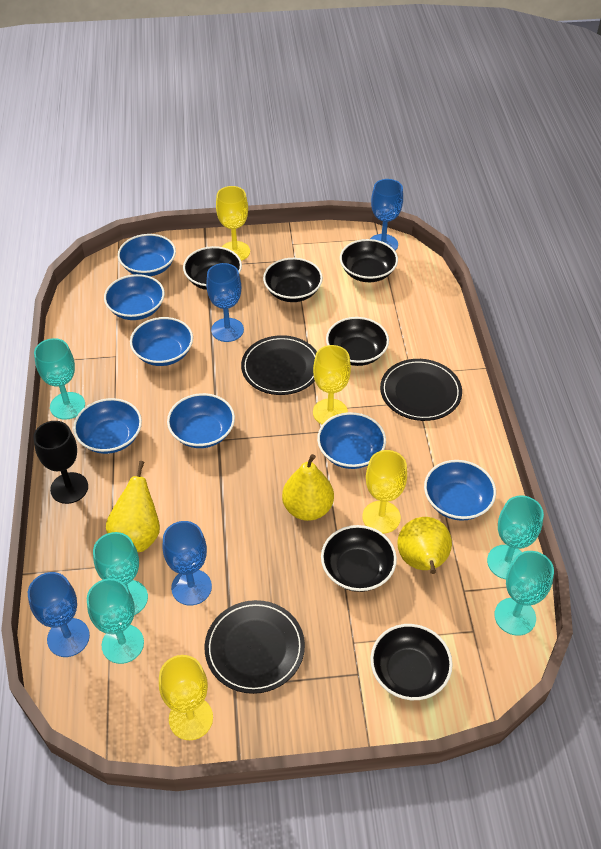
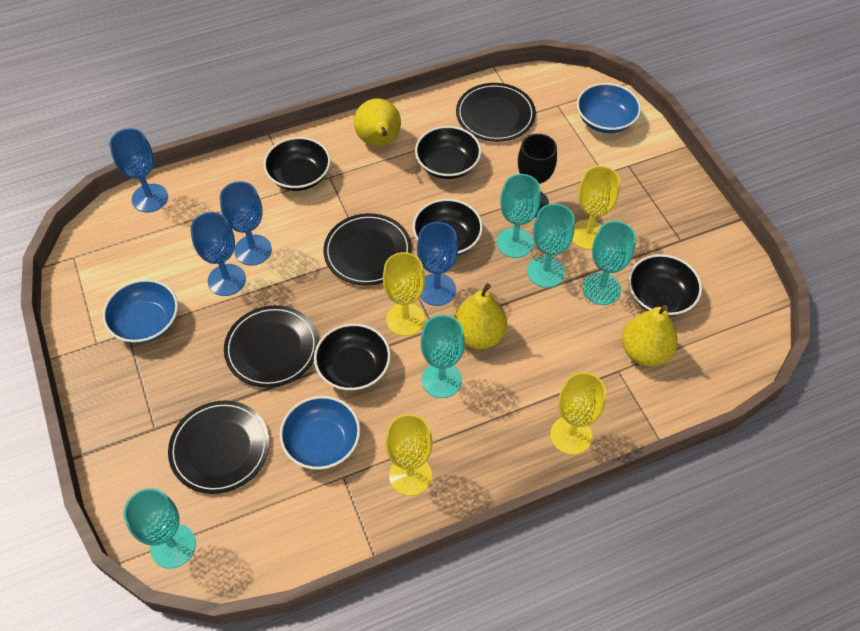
black bowl: [183,246,242,290] [263,258,323,302] [321,525,397,592] [326,317,389,366] [340,239,398,282] [370,624,453,700] = 6 -> [263,137,331,191] [314,323,391,391] [413,199,483,256] [415,126,481,179] [628,254,702,316] = 5
black plate: [205,600,305,694] [241,335,317,395] [380,359,462,421] = 3 -> [168,400,270,494] [224,305,319,388] [323,213,412,286] [456,83,536,142] = 4
blue bowl: [73,398,142,454] [104,274,165,320] [118,234,176,276] [130,317,193,366] [167,393,235,448] [317,412,386,469] [424,460,496,521] = 7 -> [103,279,178,344] [280,396,360,470] [577,83,641,133] = 3

